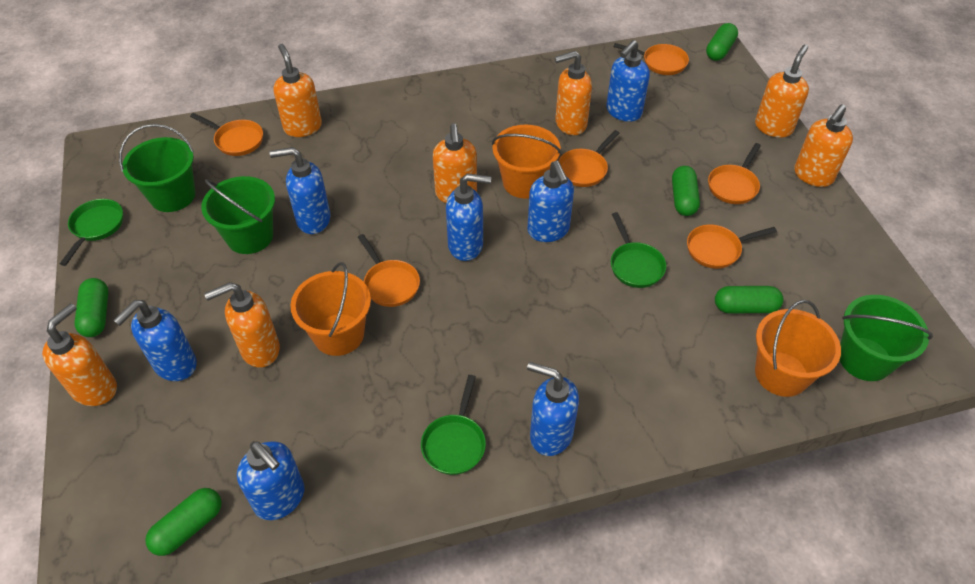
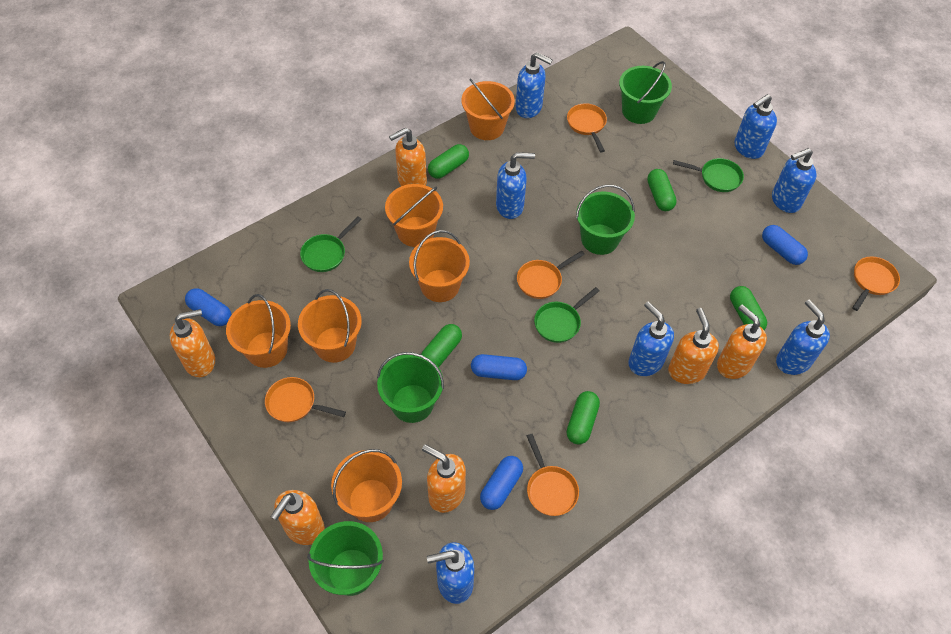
blue capsule: none = 0 -> [185,288,231,326] [471,354,527,380] [480,456,523,510] [762,225,808,265] = 4
green bucket: [119,124,196,212] [201,176,275,254] [840,295,933,381] = 3 -> [307,521,384,596] [377,352,444,423] [576,185,635,255] [619,61,672,124] = 4
orange bucket: [291,262,371,356] [492,125,561,198] [755,300,841,397] = 3 -> [226,294,291,368] [298,289,362,363] [331,449,402,522] [385,184,443,247] [409,230,470,302] [461,78,515,140] = 6
orange pan: [190,113,263,156] [358,234,420,307] [558,130,619,187] [614,43,689,75] [687,225,777,269] [708,143,761,204] = 6 -> [265,377,346,422] [517,251,585,299] [527,434,579,516] [567,103,607,153] [852,257,900,311] = 5
orange soap dispenser: [42,303,117,406] [204,282,280,368] [273,44,322,137] [433,123,477,203] [555,51,592,135] [755,45,809,138] [794,104,853,187] = 7 -> [170,309,215,377] [270,490,325,545] [389,128,427,186] [422,444,466,513] [668,308,719,384] [717,304,767,379] = 6

